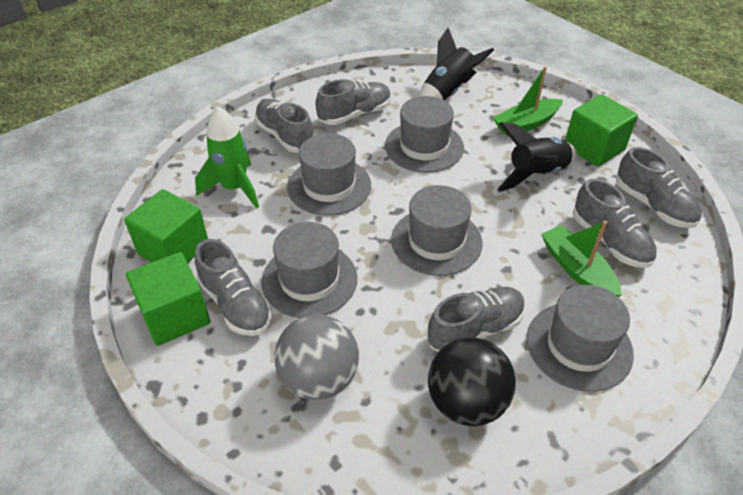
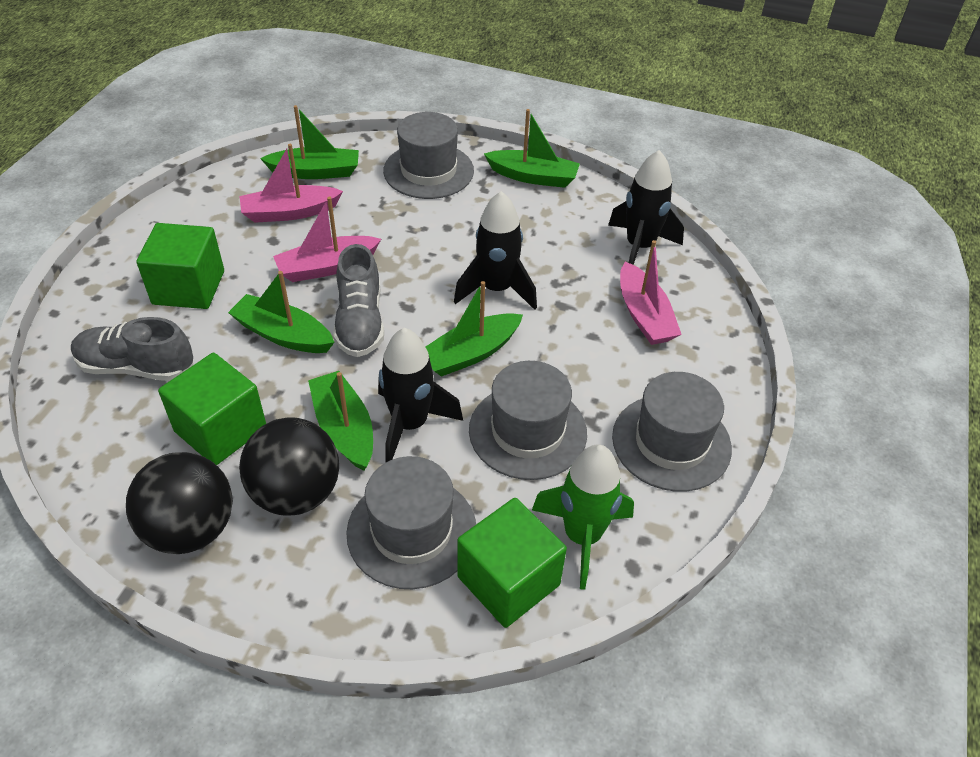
black ball: [428,337,516,426] = 1 -> [126,452,233,554] [239,417,339,516] = 2
black rocket: [418,28,494,100] [497,122,577,191] = 2 -> [378,328,463,462] [454,191,537,310] [608,150,684,265] = 3
green boat: [493,67,563,137] [541,220,622,297] = 2 -> [228,271,334,353] [260,105,359,179] [308,371,373,471] [425,281,523,377] [484,109,580,188] = 5
grey ball: [274,314,359,400] = 1 -> none = 0
grey hat: [261,222,357,318] [287,133,371,216] [385,96,464,173] [391,185,482,276] [527,285,634,392] = 5 -> [346,456,476,589] [383,112,474,199] [469,361,587,480] [612,372,732,492] = 4
grey shoe: [195,239,272,336] [255,99,315,153] [316,79,391,125] [427,287,525,352] [573,179,657,268] [616,147,702,228] = 6 -> [71,317,193,381] [333,244,384,357] = 2
pink boat: none = 0 -> [239,144,343,223] [273,196,381,282] [620,240,682,345] = 3

